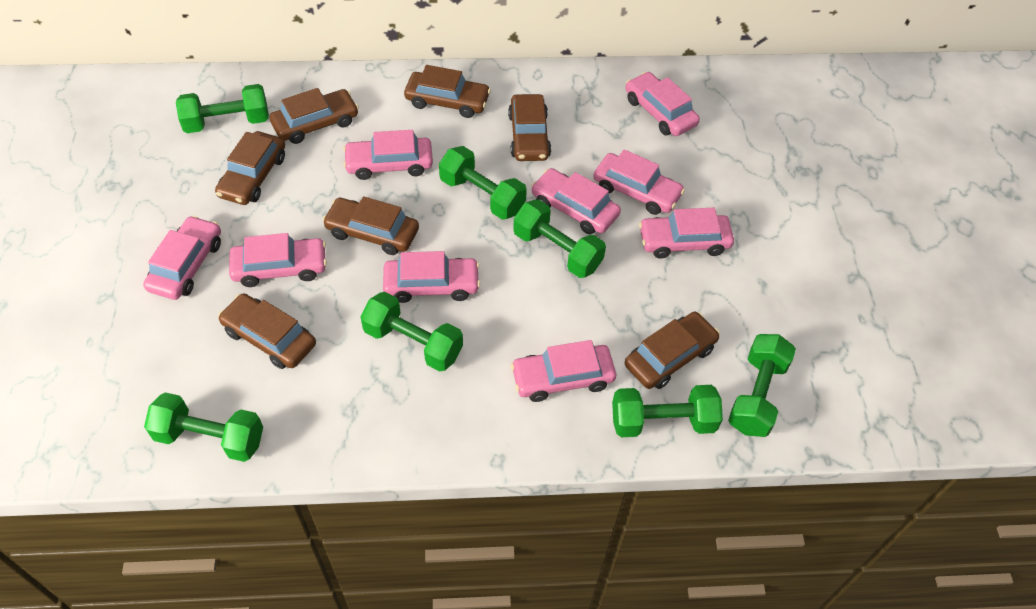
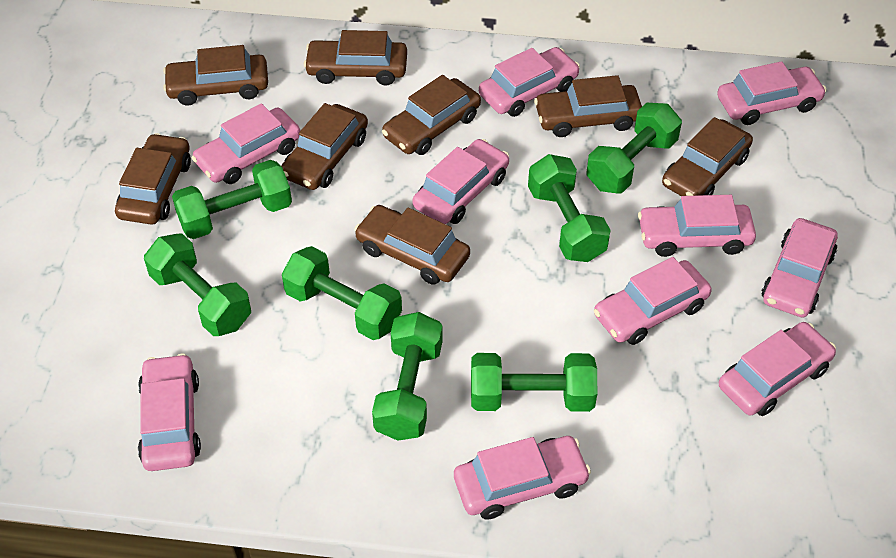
brown car: [215,131,285,205] [218,293,316,369] [270,88,359,144] [323,196,419,255] [404,65,491,118] [508,94,551,161] [625,312,720,389] = 7 -> [115,133,191,224] [163,45,268,106] [281,103,368,190] [304,30,407,85] [354,205,470,285] [382,75,481,155] [534,75,642,137] [662,117,753,196] = 8
pink car: [143,216,221,300] [229,233,327,287] [343,130,433,180] [383,251,480,303] [511,340,616,402] [531,168,621,234] [593,149,685,215] [625,72,700,136] [639,208,734,259] = 9 -> [138,353,201,471] [192,103,300,184] [413,139,509,224] [454,436,591,520] [479,47,580,117] [594,257,712,345] [638,195,756,257] [717,61,827,125] [719,322,836,416] [761,218,838,318] = 10

